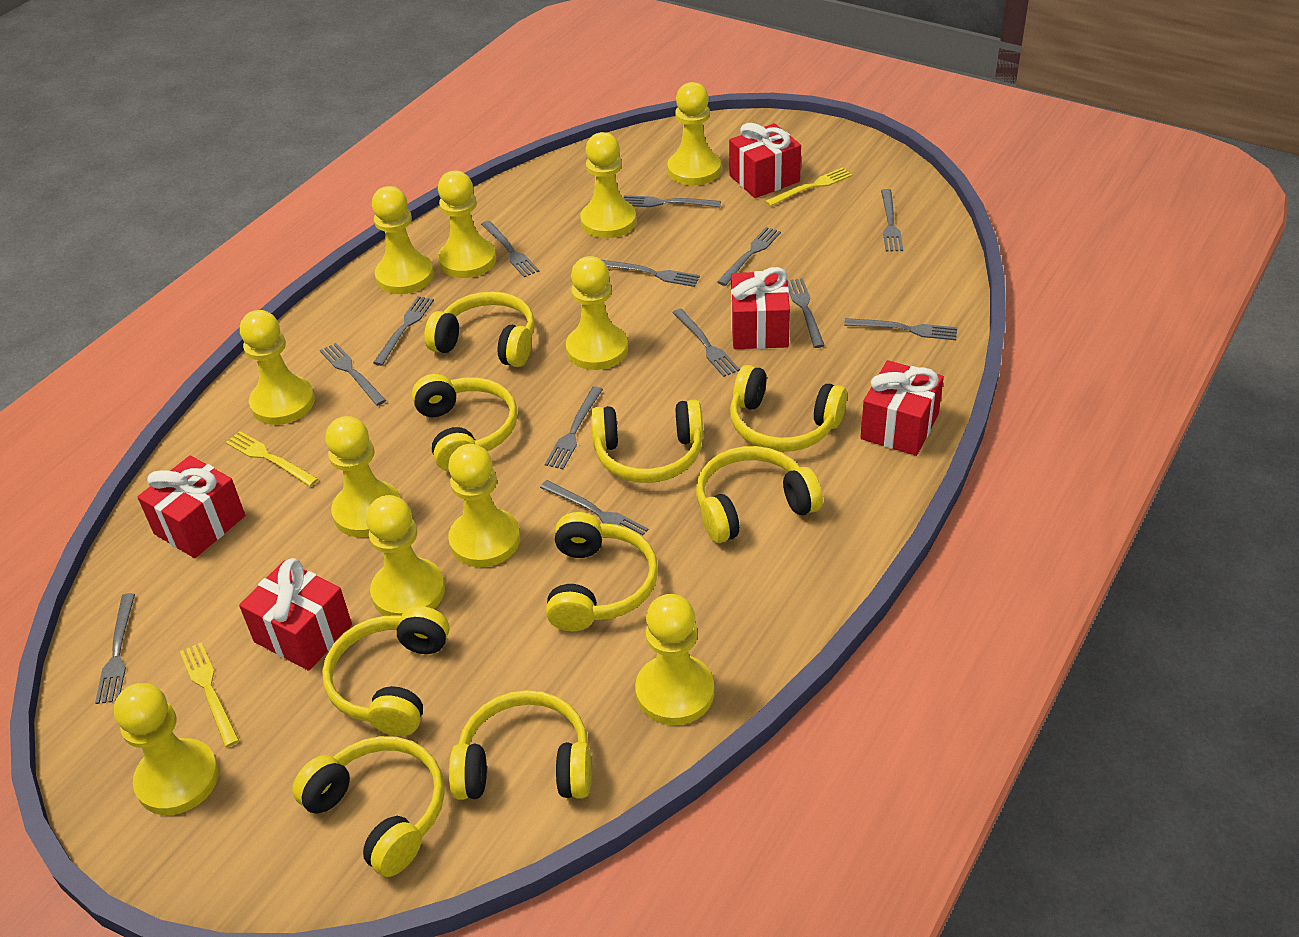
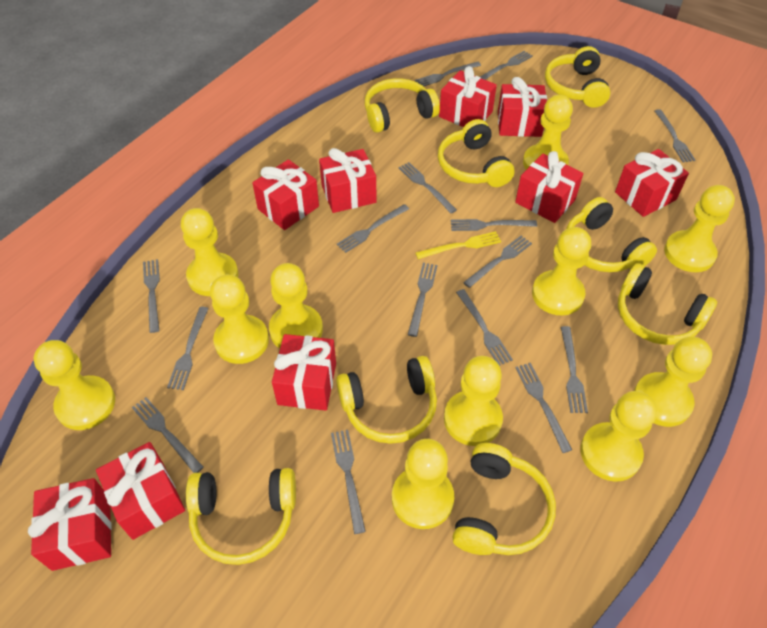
grey fork: [95,593,135,704] [320,343,386,406] [373,296,434,366] [481,221,539,277] [540,480,648,535] [545,386,603,469] [602,260,700,287] [624,195,721,207] [672,309,740,377] [717,227,781,286] [787,278,825,348] [844,318,957,340] [881,189,903,251] = 13 -> [132,397,204,473] [143,259,160,333] [167,307,209,390] [331,430,366,534] [337,204,409,253] [398,162,457,213] [408,263,438,337] [415,62,481,87] [451,219,537,231] [456,289,513,366] [463,236,532,288] [480,51,533,80] [515,363,572,453] [561,326,588,413] [655,109,695,162] = 15
red gift: [138,456,245,558] [239,558,352,671] [729,123,801,198] [731,267,790,349] [860,360,944,456] = 5 -> [28,478,112,571] [96,442,185,540] [252,159,319,230] [272,334,336,411] [319,148,377,213] [439,66,497,127] [498,77,547,137] [515,151,583,223] [615,149,689,217] = 9
yellow fork: [180,642,239,747] [226,431,318,486] [765,168,852,206] = 3 -> [415,231,501,259] = 1
yellow headphones: [292,736,444,877] [322,606,449,736] [412,374,518,472] [424,291,534,367] [449,690,591,800] [546,512,658,631] [591,400,703,483] [696,446,823,543] [730,365,847,452] = 9 -> [186,468,296,565] [336,356,437,444] [365,78,440,133] [438,119,515,187] [452,443,556,555] [545,46,610,108] [566,197,657,272] [618,263,717,345] = 8

